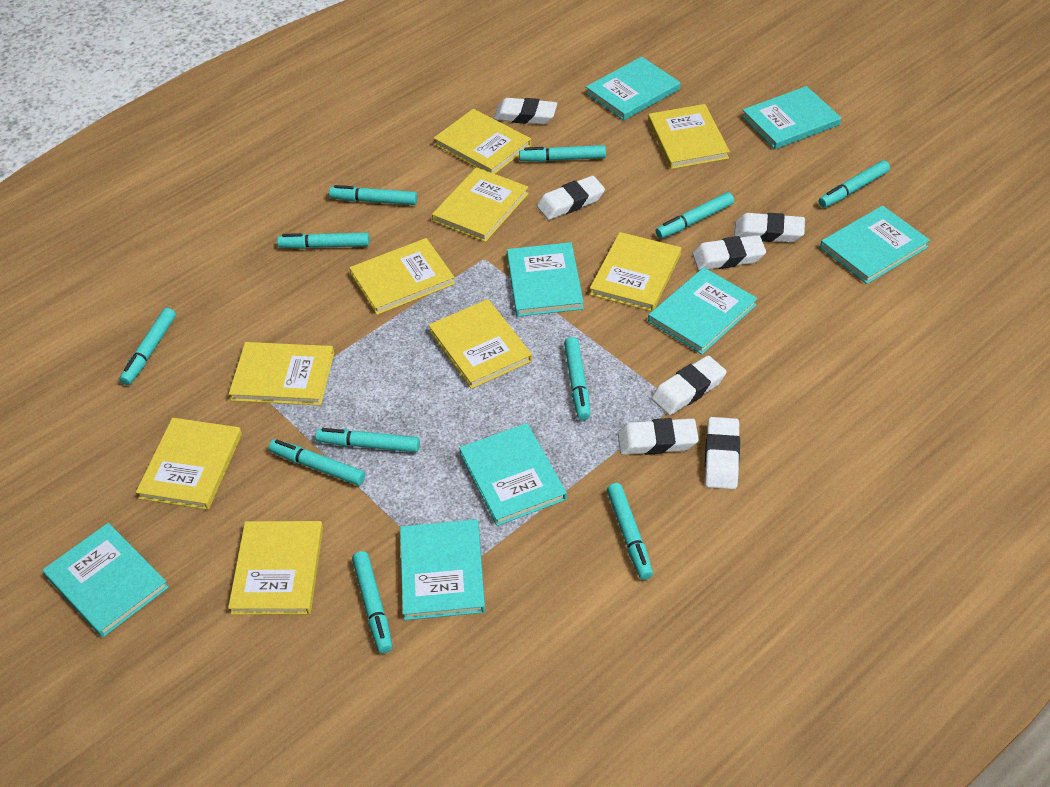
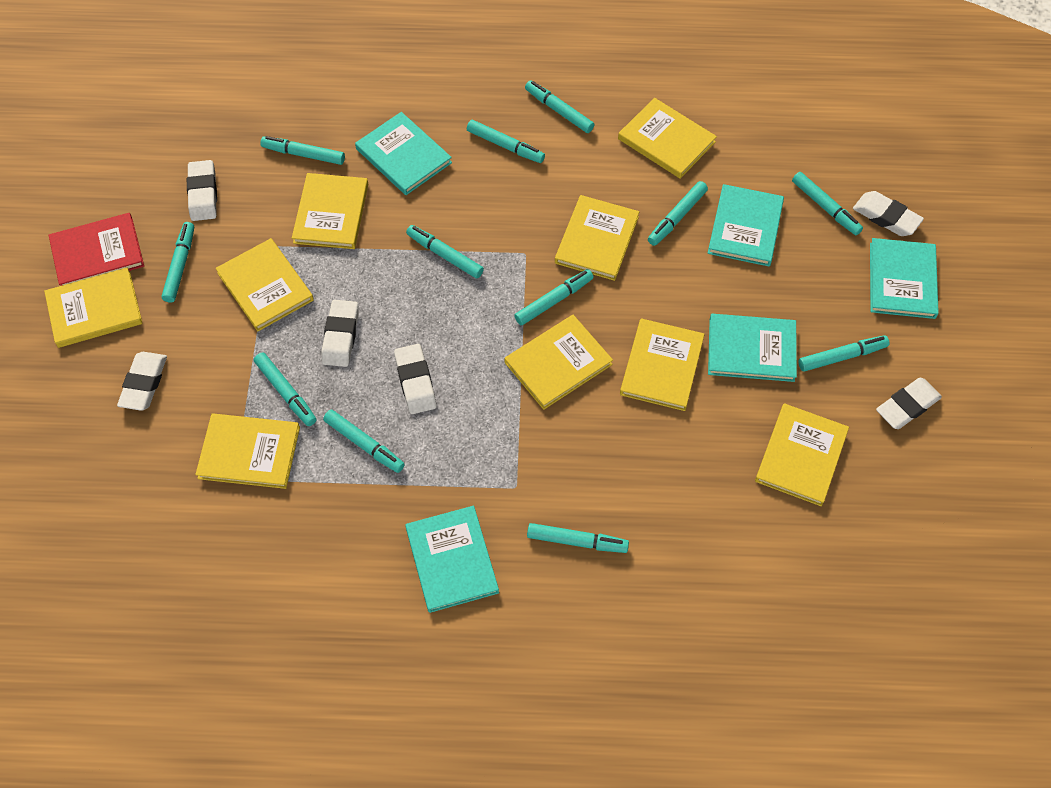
red book: none = 0 -> [49,213,144,286] = 1
turquoise book: [42,523,169,638] [400,519,485,620] [459,423,567,526] [507,242,584,317] [586,57,680,120] [648,267,757,355] [742,86,841,149] [820,206,930,284] = 8 -> [355,112,452,195] [405,506,499,613] [708,184,784,266] [708,314,797,382] [870,238,939,319] = 5
turquoise marker: [119,308,176,385] [269,439,365,486] [277,233,370,249] [315,428,420,452] [329,185,417,205] [352,551,392,653] [519,145,606,162] [564,337,590,420] [607,483,653,580] [656,192,734,238] [819,160,890,208] = 11 -> [162,222,194,303] [254,352,316,426] [260,136,345,165] [323,410,405,473] [406,225,484,278] [467,120,545,163] [514,269,593,325] [525,80,594,133] [527,523,629,553] [648,181,708,246] [792,172,863,235] [798,335,890,372] = 12
white eraser: [494,98,557,124] [537,176,605,220] [618,418,699,455] [652,356,727,415] [692,235,766,270] [705,417,740,489] [734,213,805,242] = 7 -> [117,352,167,411] [187,160,217,221] [321,300,359,367] [394,344,437,414] [853,191,924,236] [876,378,942,429] = 6

